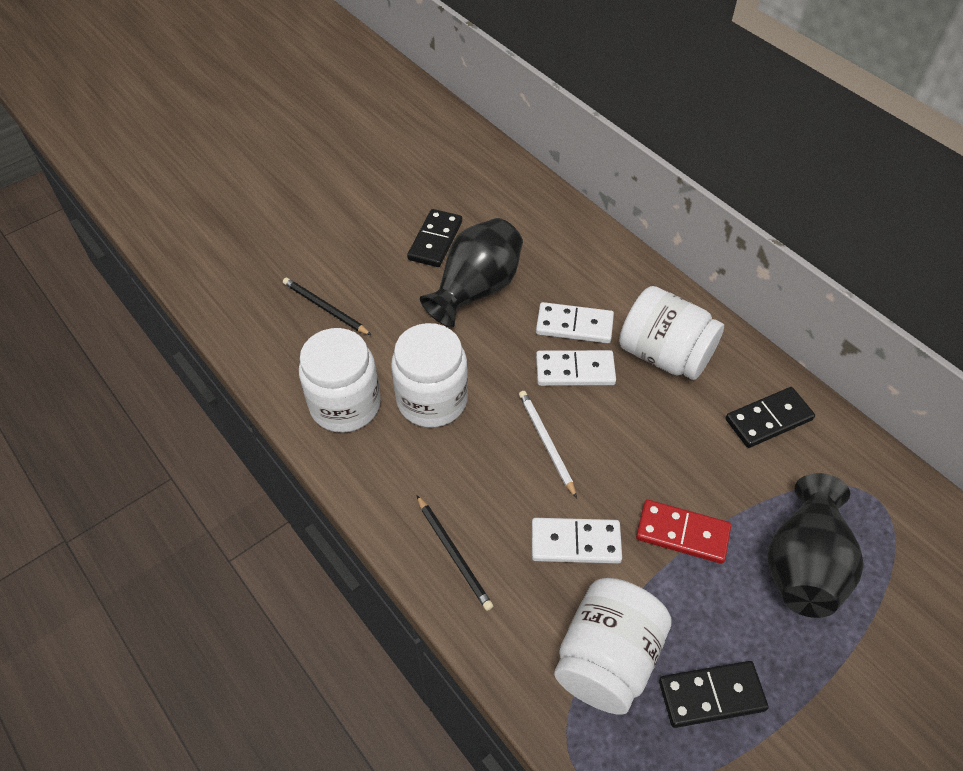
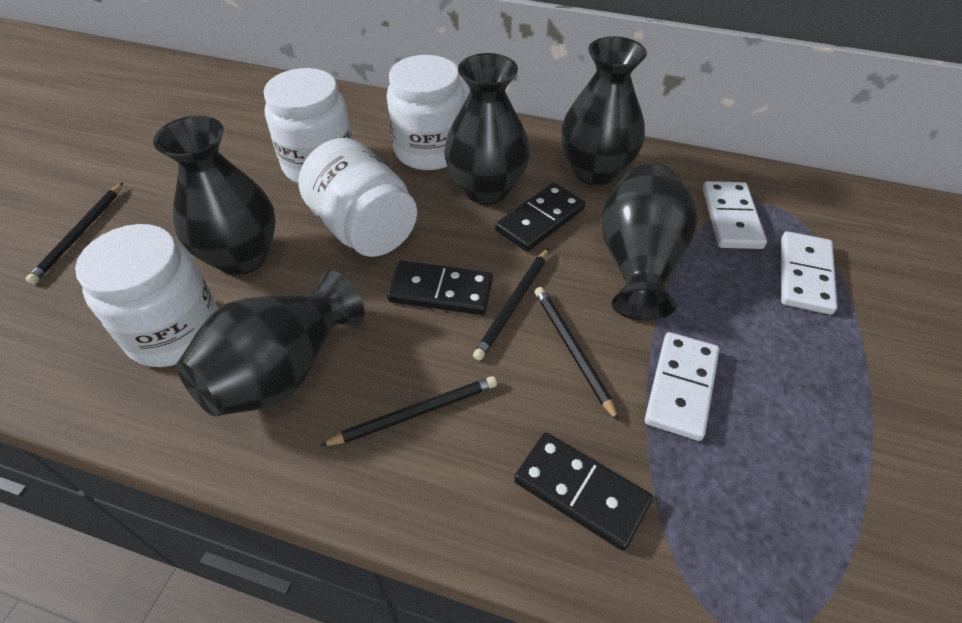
black pencil: [283,278,371,335] [417,495,493,611] = 2 -> [25,183,123,284] [320,376,497,446] [473,248,549,361] [535,287,619,422] = 4
black vase: [420,218,523,328] [768,473,864,618] = 2 -> [153,116,276,275] [176,270,365,416] [444,53,530,205] [561,36,647,186] [600,162,698,320] = 5
red domino: [636,500,731,564] = 1 -> none = 0
white pencil: [519,391,577,498] = 1 -> none = 0

